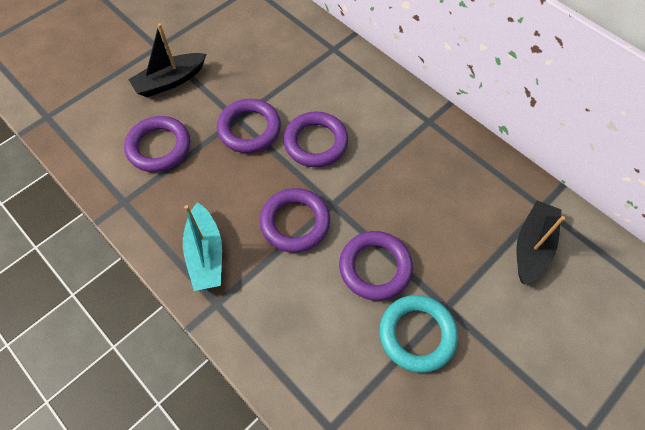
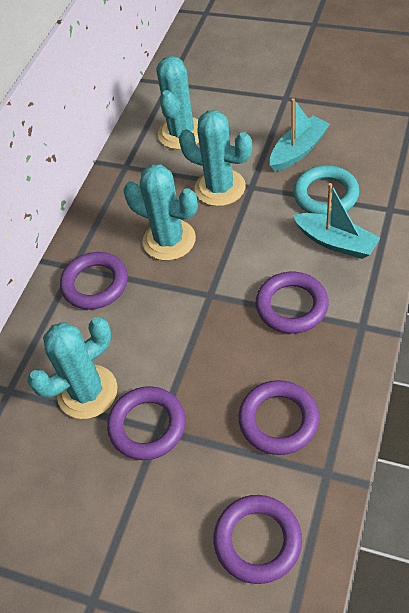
black boat: [128,24,206,97] [516,200,565,285] = 2 -> none = 0
turquoise boat: [183,202,222,291] = 1 -> [270,98,330,172] [293,183,380,259] = 2
turquoise cactus: none = 0 -> [28,317,117,419] [123,164,198,261] [156,56,199,150] [179,110,252,206] = 4

